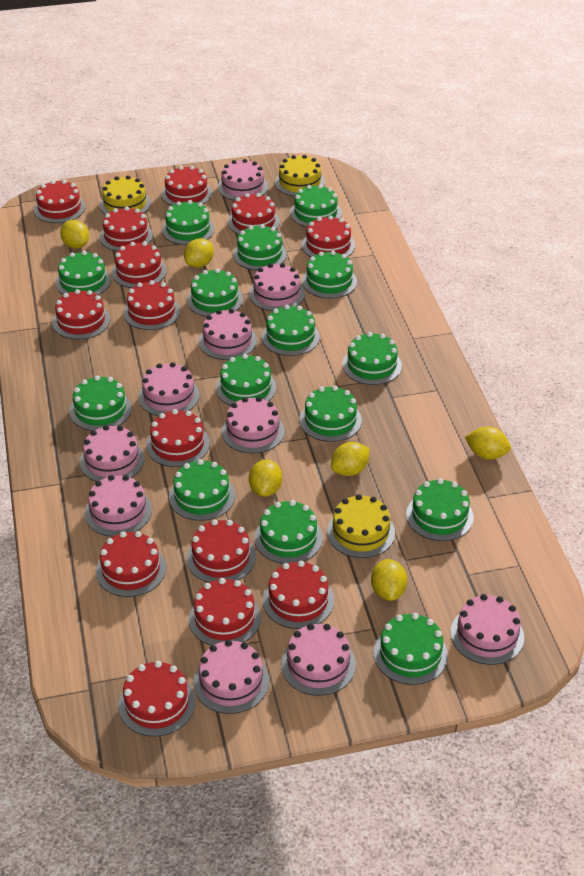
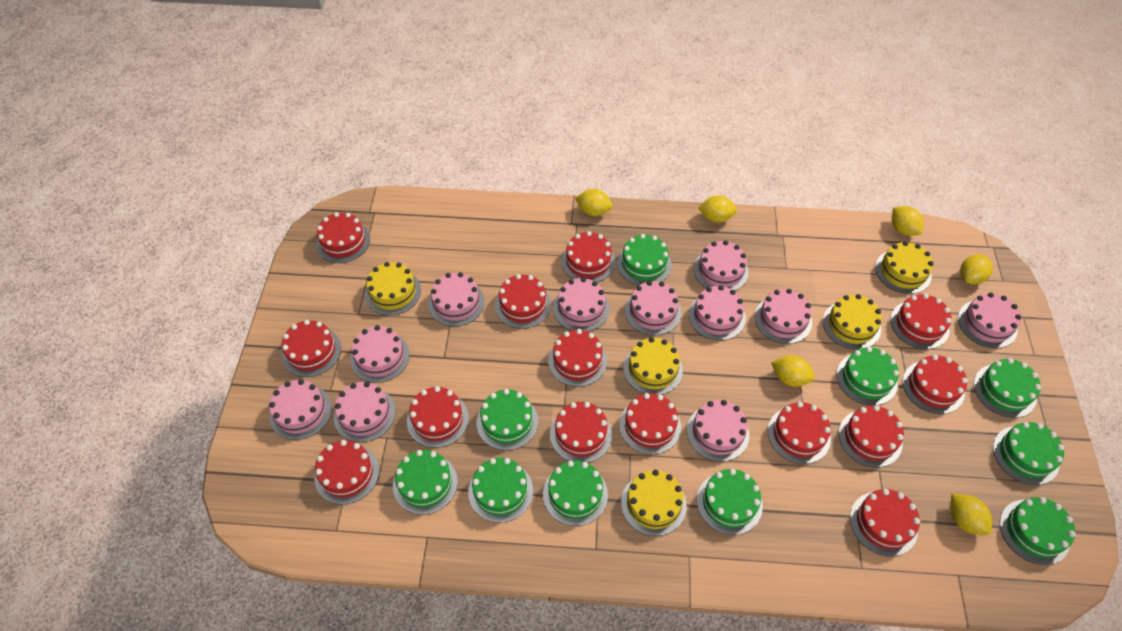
green cake: [55,251,111,295] [69,375,132,431] [162,200,214,245] [169,459,235,521] [187,268,243,317] [216,354,276,406] [233,224,287,271] [254,500,323,564] [262,305,320,356] [290,184,342,227] [299,386,362,442] [302,251,357,298] [342,332,402,385] [374,613,448,685] [406,478,474,541] = 15 -> [393,450,458,515] [468,457,533,523] [477,389,538,450] [543,461,608,526] [617,234,672,285] [697,469,763,535] [837,347,899,406] [974,358,1041,418] [993,422,1064,485] [1000,497,1076,565] = 10
pink cake: [80,425,144,482] [85,475,152,537] [138,362,200,416] [193,640,269,714] [199,309,257,360] [218,159,268,201] [222,397,285,454] [249,263,305,311] [281,624,356,696] [451,594,524,665] = 10 -> [269,379,332,440] [334,382,396,442] [350,325,410,383] [428,272,485,326] [553,277,610,331] [625,281,681,335] [687,400,749,462] [689,285,746,341] [693,240,749,291] [754,289,812,344] [958,293,1022,348] = 11
yellow cake: [99,175,151,214] [275,155,325,196] [327,494,395,558] = 3 -> [365,262,421,315] [621,470,687,536] [623,337,683,395] [823,294,882,350] [875,241,934,294] = 5

